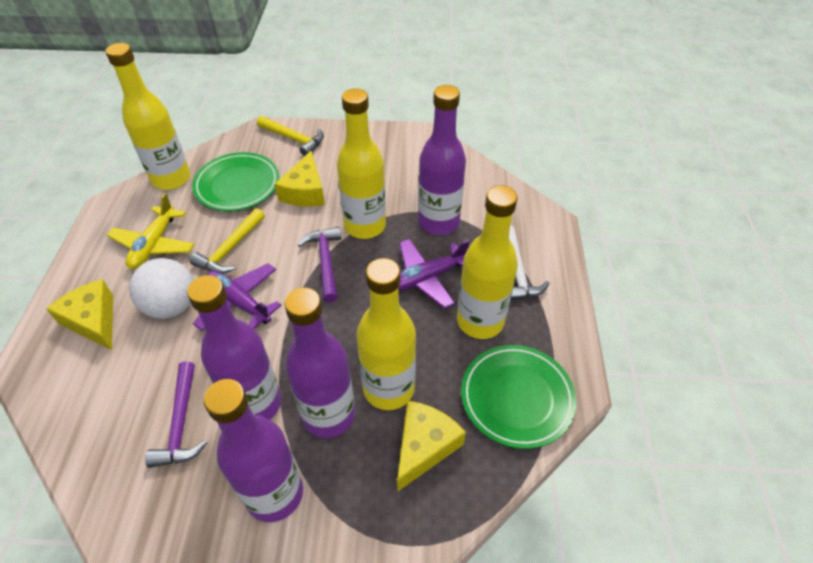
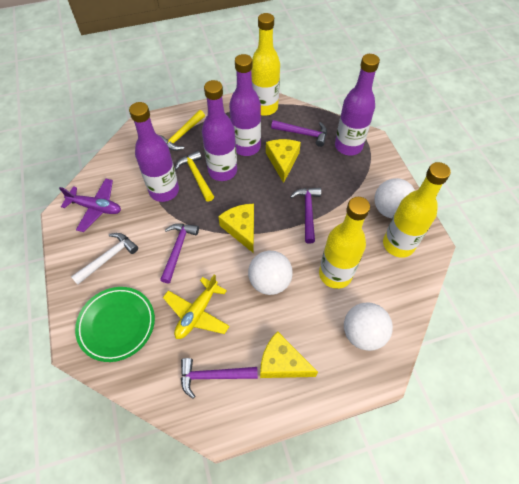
green plate: [192,152,279,211] [461,345,576,449] = 2 -> [75,287,155,362] = 1
purple hammer: [145,361,207,468] [298,227,341,302] = 2 -> [160,224,199,283] [181,358,258,399] [271,120,327,147] [290,188,321,244] = 4
purple plane: [193,264,281,331] [398,239,470,309] = 2 -> [59,178,121,232] = 1
white ball: [129,258,193,319] = 1 -> [248,251,293,295] [344,302,393,351] [374,178,415,218] = 3
yellow bottle: [106,43,190,190] [337,88,386,239] [356,258,416,410] [457,185,518,339] = 4 -> [251,13,280,116] [319,197,370,289] [383,162,451,258] = 3

